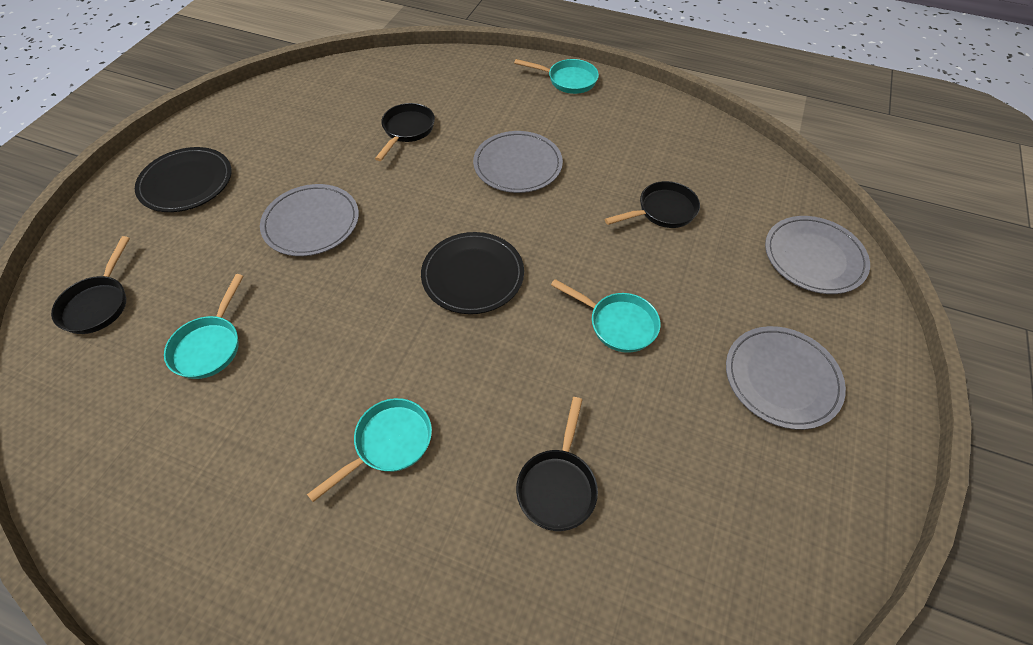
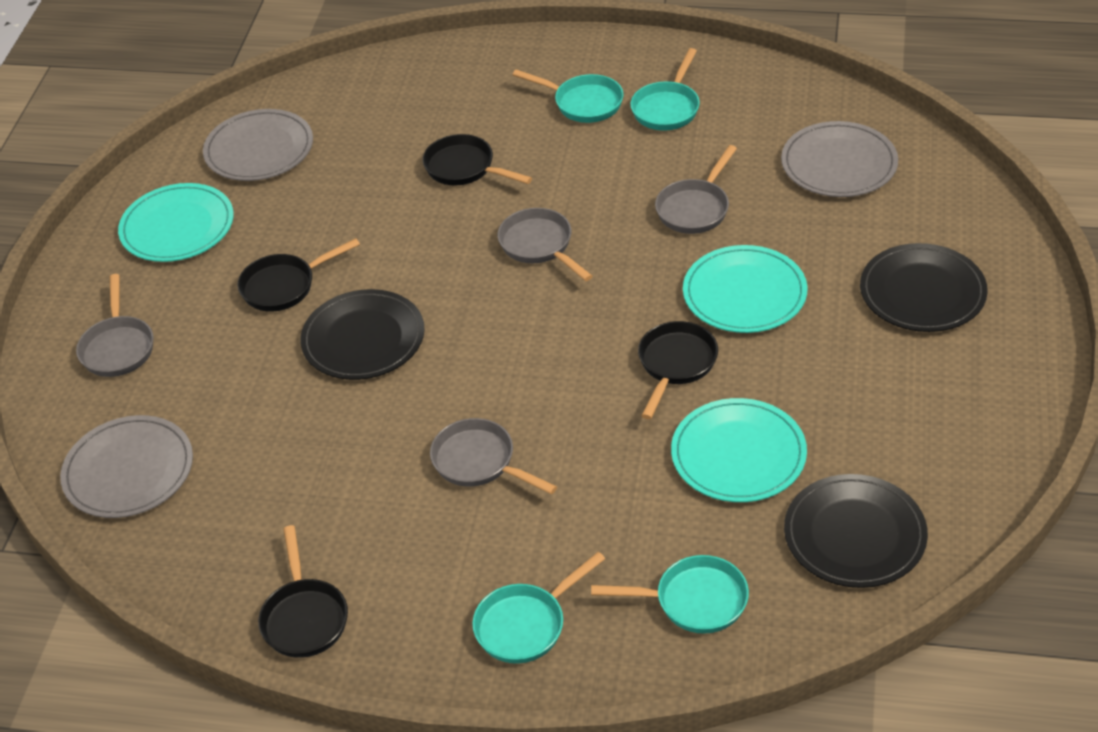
black plate: [135,147,232,212] [421,232,524,314] = 2 -> [300,289,425,380] [784,474,928,588] [860,243,988,332] = 3
grey pan: none = 0 -> [76,274,154,377] [430,418,557,495] [498,208,593,281] [655,145,737,234] = 4
grey plate: [260,184,359,256] [473,131,563,193] [726,326,846,430] [765,216,870,294] = 4 -> [60,415,193,518] [203,109,313,181] [781,121,898,197] = 3
turquoise plate: none = 0 -> [118,183,234,262] [671,398,807,502] [683,245,807,333] = 3

